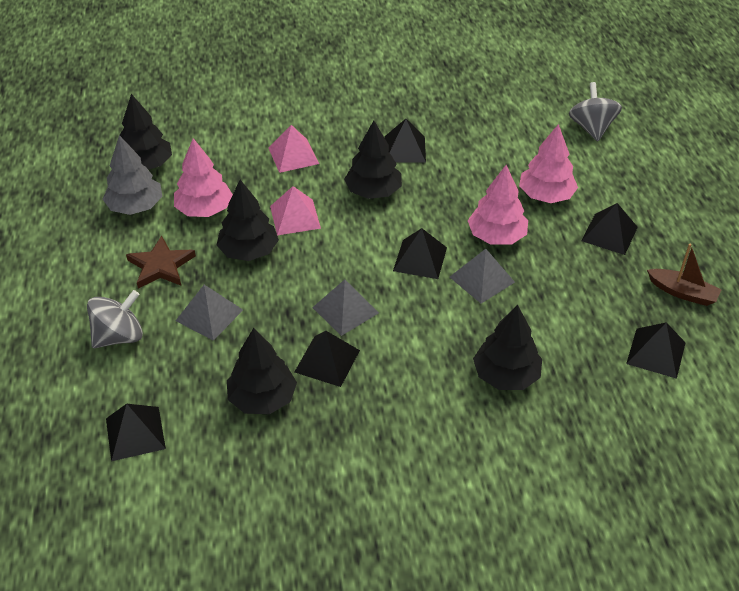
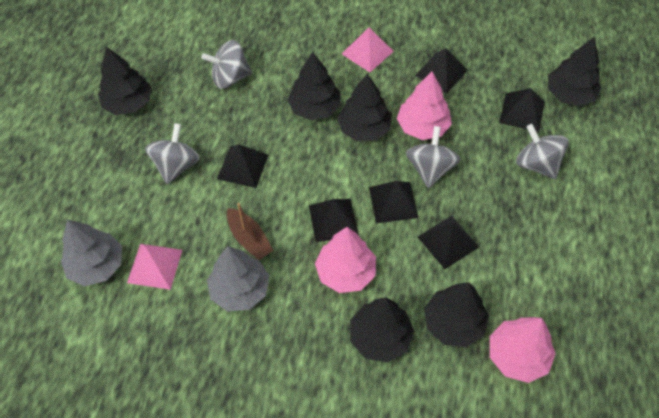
black tree: [120,94,172,170] [217,180,279,261] [227,328,297,414] [344,121,402,199] [473,305,542,390] = 5 -> [98,47,151,115] [287,51,341,120] [337,73,392,142] [350,298,414,363] [424,282,489,347] [548,37,601,106] = 6
brown star: [126,236,196,288] = 1 -> none = 0
grey pyramid: [176,285,243,341] [312,280,379,336] [450,249,515,304] = 3 -> none = 0
grey spinning top: [87,290,143,348] [569,82,622,141] = 2 -> [145,123,200,184] [201,40,252,89] [406,126,460,188] [516,124,568,179] = 4
grey tree: [103,135,162,215] = 1 -> [61,220,122,286] [207,246,269,311] = 2

